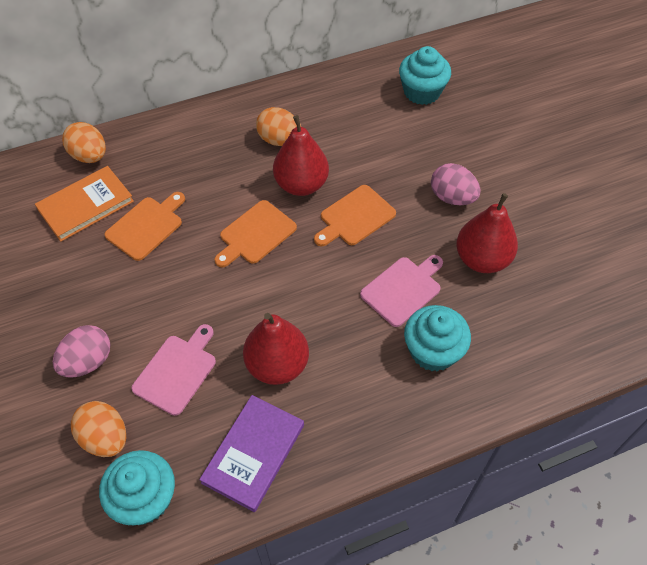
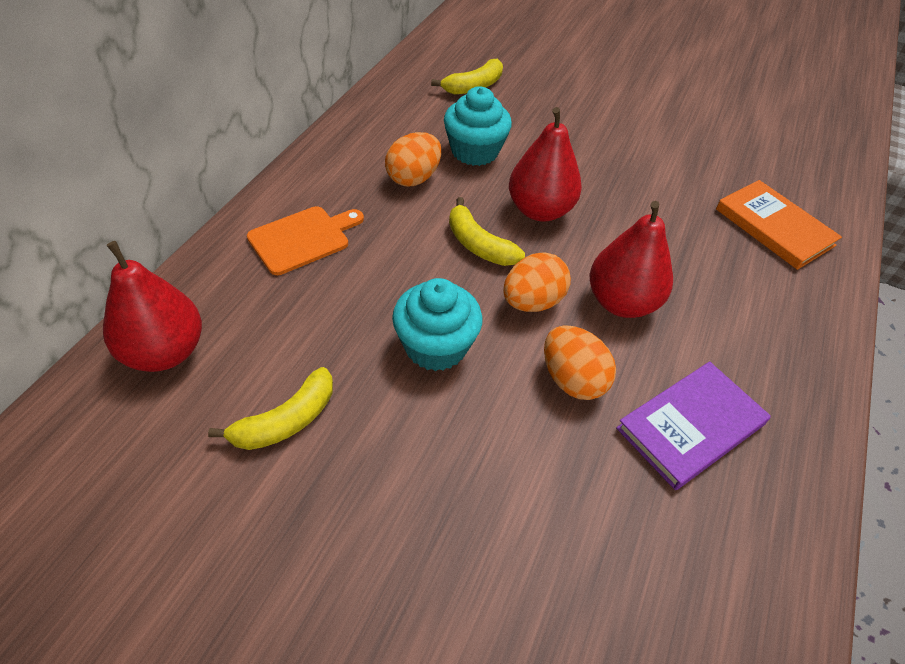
orange cutting board: [104,192,185,261] [214,200,297,268] [314,185,396,246] = 3 -> [247,206,364,275] = 1
pink cutting board: [131,324,216,416] [360,255,443,327] = 2 -> none = 0
pink egg: [53,325,110,378] [431,163,480,205] = 2 -> none = 0
turquoise cupcake: [99,450,175,525] [399,46,451,105] [404,305,471,372] = 3 -> [392,278,482,371] [444,86,512,166] = 2
yellow banana: none = 0 -> [208,367,333,450] [431,59,503,95] [449,197,525,266] = 3

